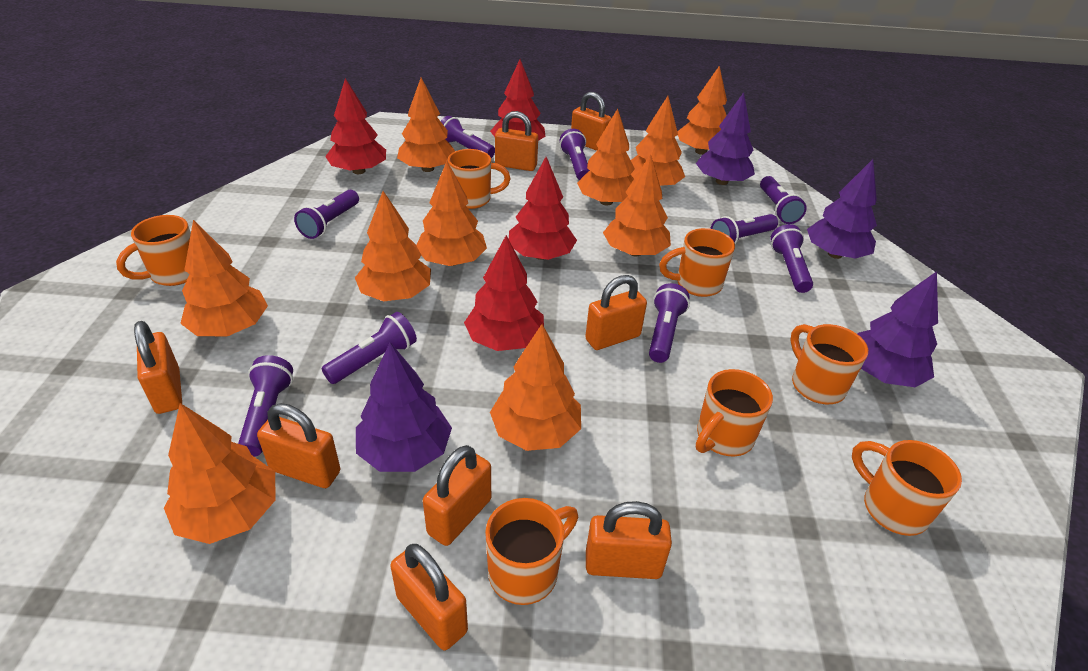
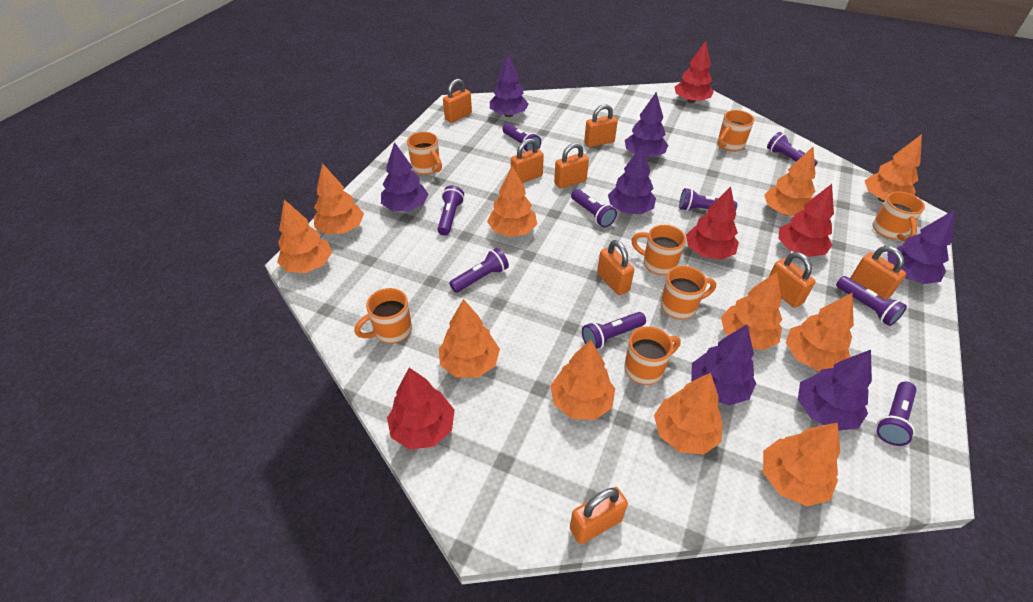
orange tree: [164,403,276,544] [180,220,268,336] [355,191,431,301] [397,78,455,172] [416,161,487,266] [490,324,581,451] [577,109,635,205] [603,154,671,256] [631,96,685,186] [677,65,727,155] = 10 -> [277,199,332,273] [314,163,364,234] [439,299,500,378] [487,166,537,237] [550,340,615,420] [654,373,723,455] [721,272,782,350] [763,422,840,506] [764,147,815,216] [786,293,854,371] [865,134,922,202] = 11
purple tree: [356,342,452,472] [696,92,755,185] [807,159,877,259] [857,271,938,387] = 4 -> [381,142,429,211] [490,54,529,117] [608,145,656,214] [625,92,668,158] [691,325,756,405] [798,350,872,431] [887,210,955,284] = 7

